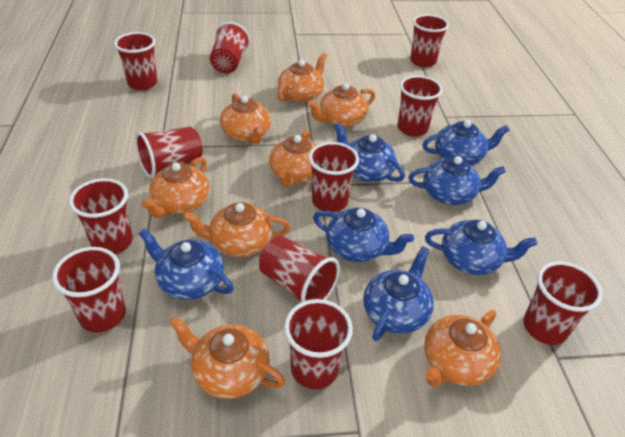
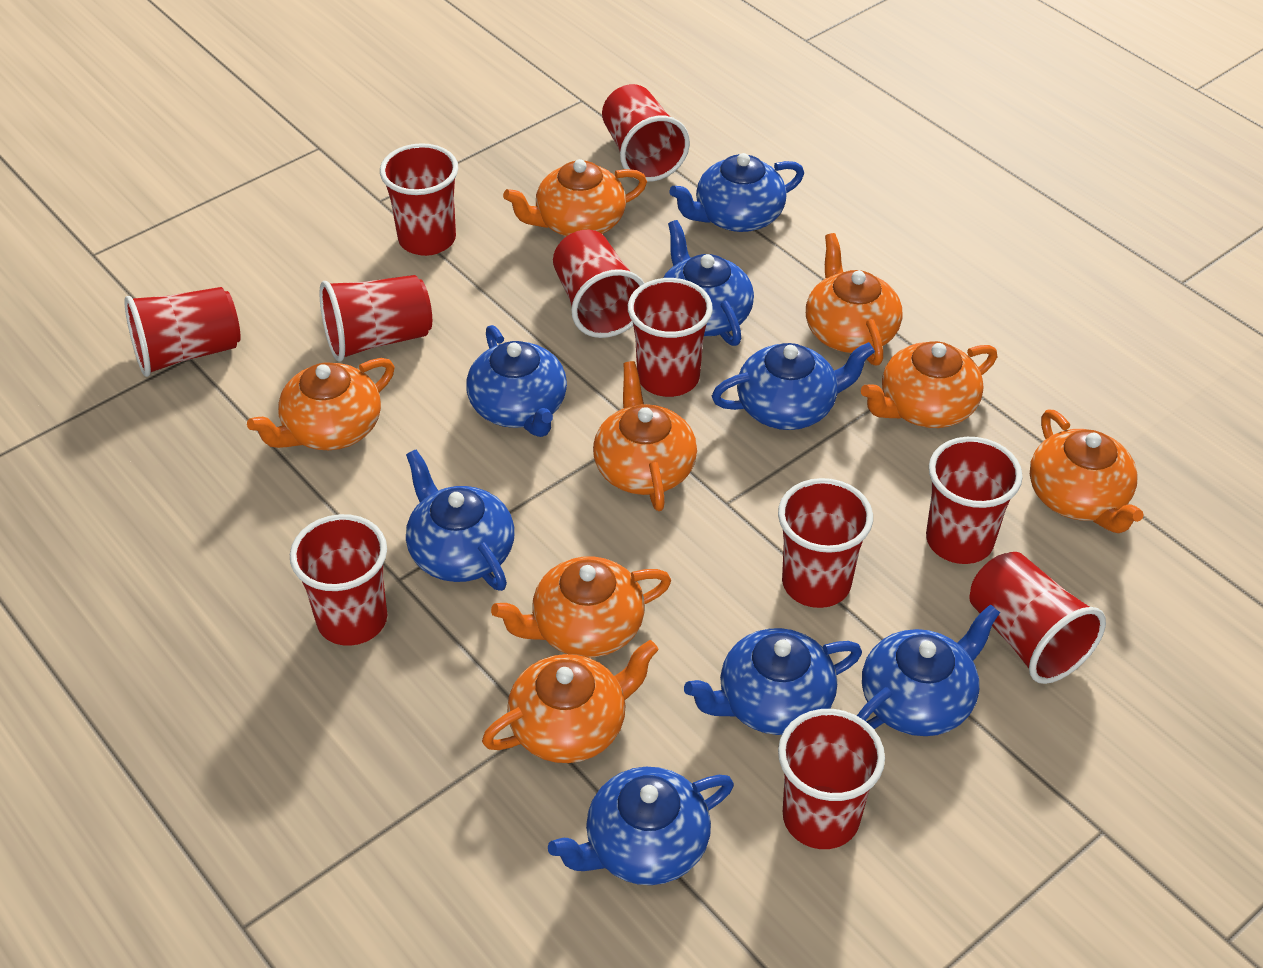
blue teapot: [139,229,234,300] [313,208,414,262] [334,123,405,182] [363,246,434,341] [408,156,506,205] [423,120,509,165] [425,220,537,275] = 7 -> [406,450,514,591] [466,325,567,437] [548,767,734,885] [663,220,754,346] [669,153,804,232] [684,628,862,735] [712,342,875,430] [857,604,1000,736] = 8

